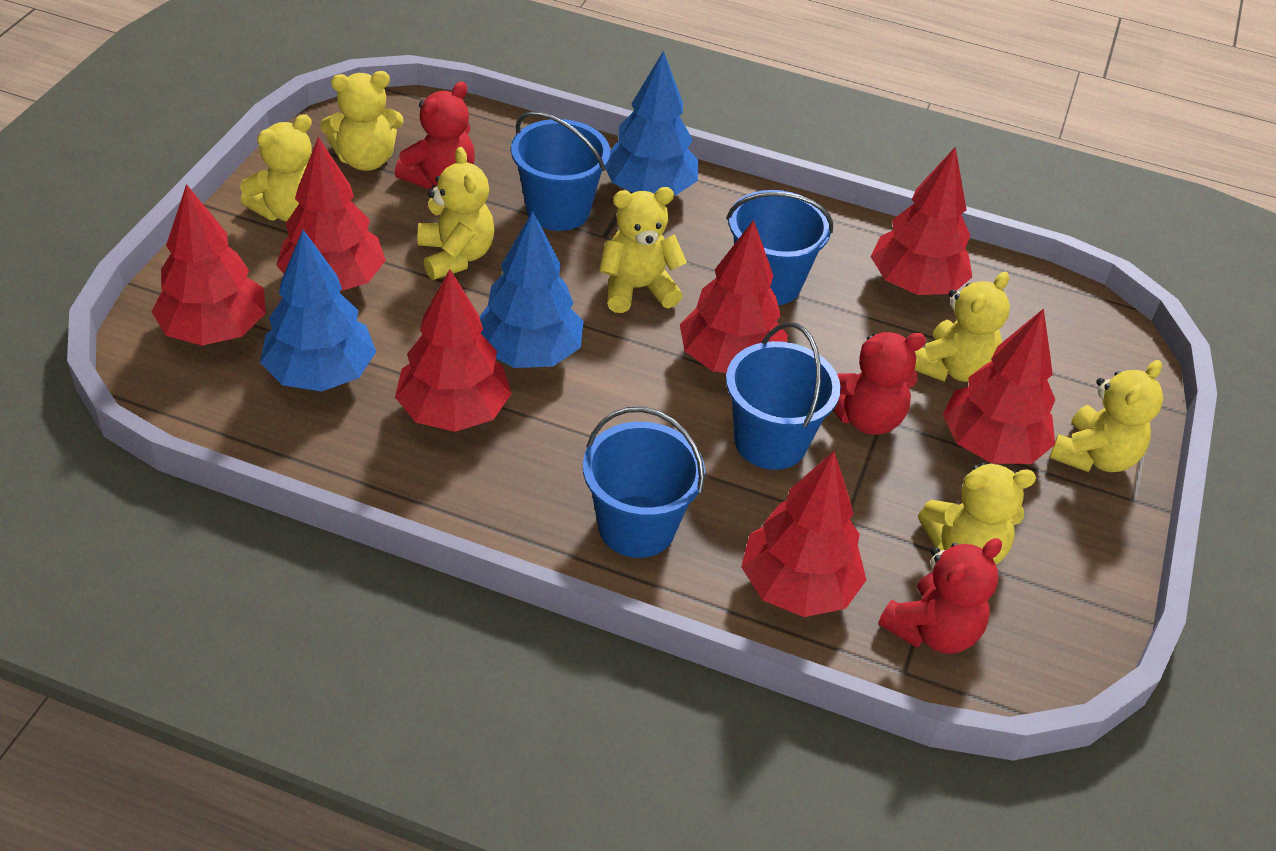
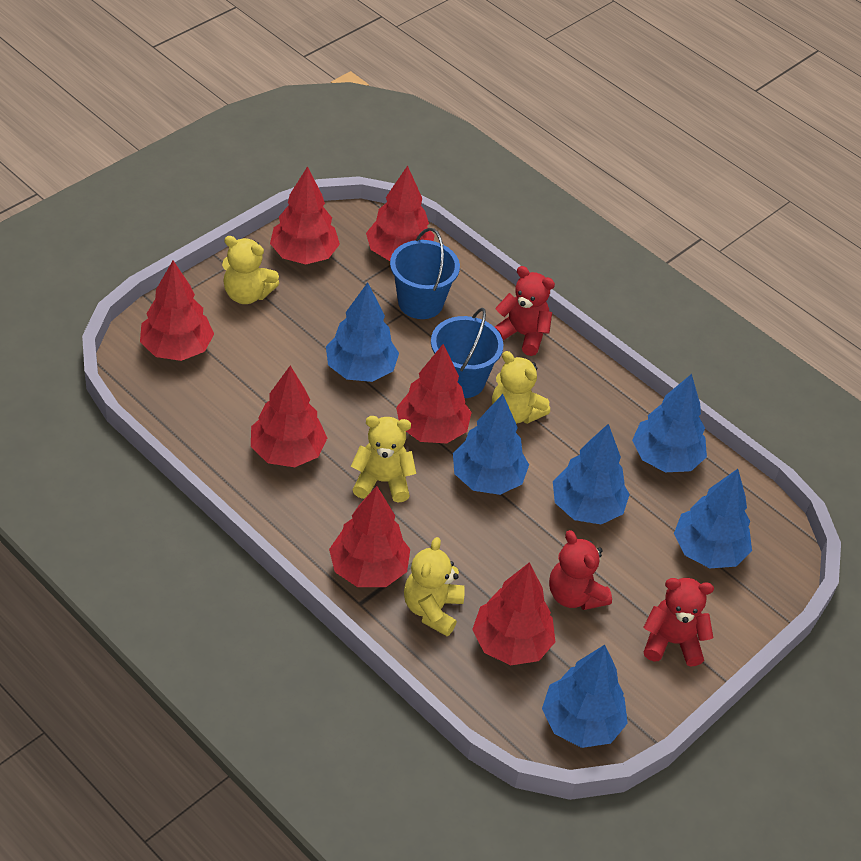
blue bucket: [511,111,610,231] [583,407,705,558] [726,190,833,305] [726,322,841,470] = 4 -> [390,228,460,319] [431,308,503,398] = 2
blue tree: [260,230,376,392] [480,211,584,368] [605,50,698,196] = 3 -> [326,282,399,382] [453,394,529,495] [542,645,628,748] [553,424,630,524] [632,374,707,472] [674,469,752,568] = 6
yellow teddy bear: [240,114,312,222] [320,71,404,171] [418,147,495,280] [599,187,687,313] [915,272,1010,382] [918,463,1036,564] [1050,360,1163,472] = 7 -> [222,236,279,304] [351,416,416,502] [404,537,465,636] [492,351,550,424] = 4

